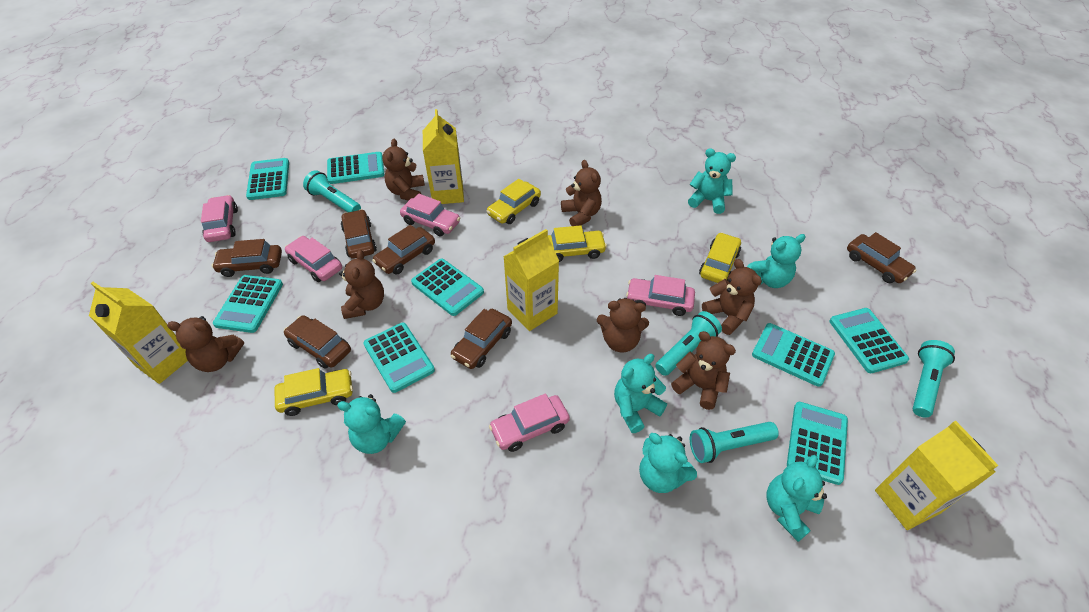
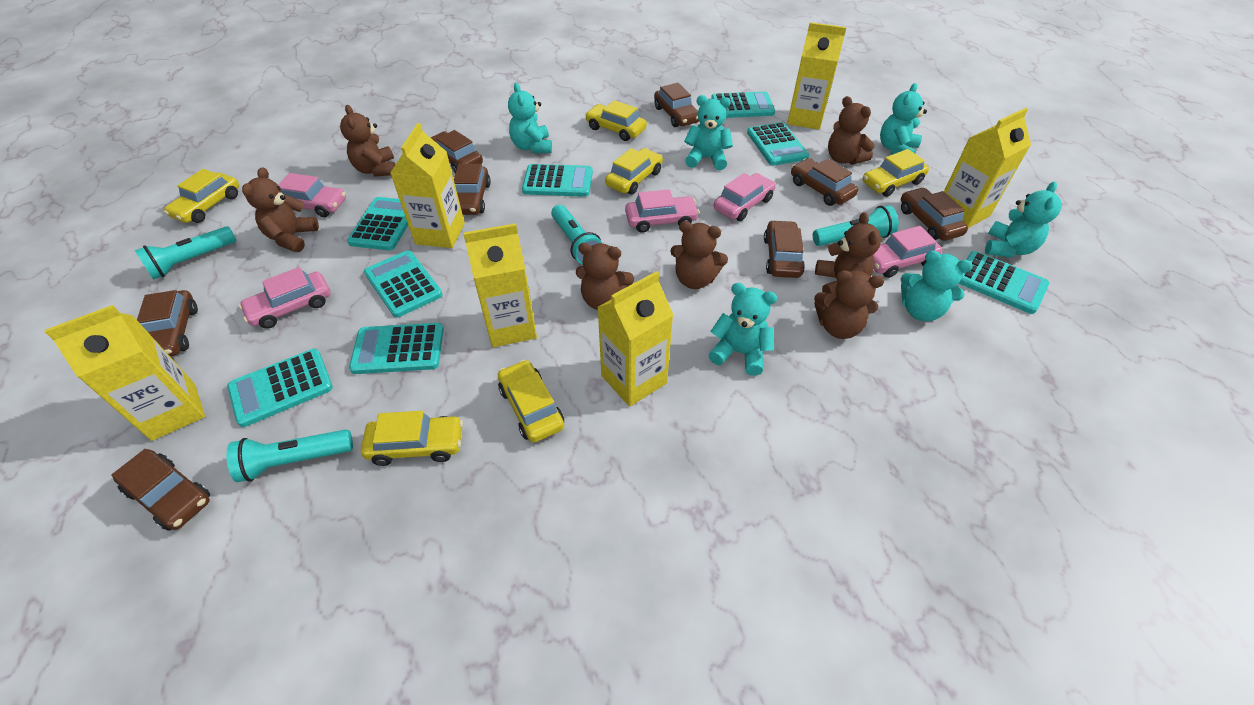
brown car: [212,239,282,277] [284,315,351,369] [341,209,377,259] [372,225,435,274] [451,309,512,369] [847,232,916,283] = 6 -> [111,449,210,531] [137,290,198,356] [430,130,483,173] [454,164,491,215] [654,83,699,127] [764,220,805,278] [791,158,858,206] [901,187,968,241] = 8
yellow car: [275,368,353,416] [487,179,541,224] [548,225,607,262] [699,232,741,283] = 4 -> [164,169,239,223] [361,411,463,466] [498,360,564,443] [585,100,647,141] [605,148,663,195] [862,149,929,197] = 6
yellow carton: [89,282,188,384] [423,109,464,204] [503,229,559,331] [875,421,999,530] = 4 -> [45,305,205,441] [390,123,465,248] [463,223,537,347] [597,271,673,406] [787,22,847,130] [944,108,1031,228] = 6

